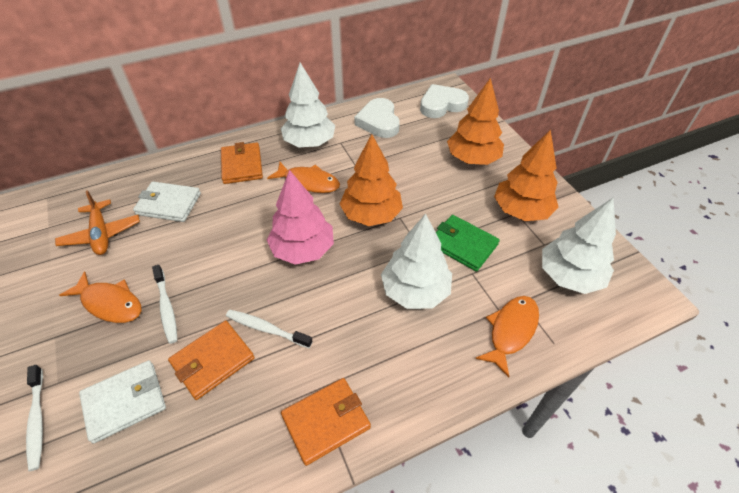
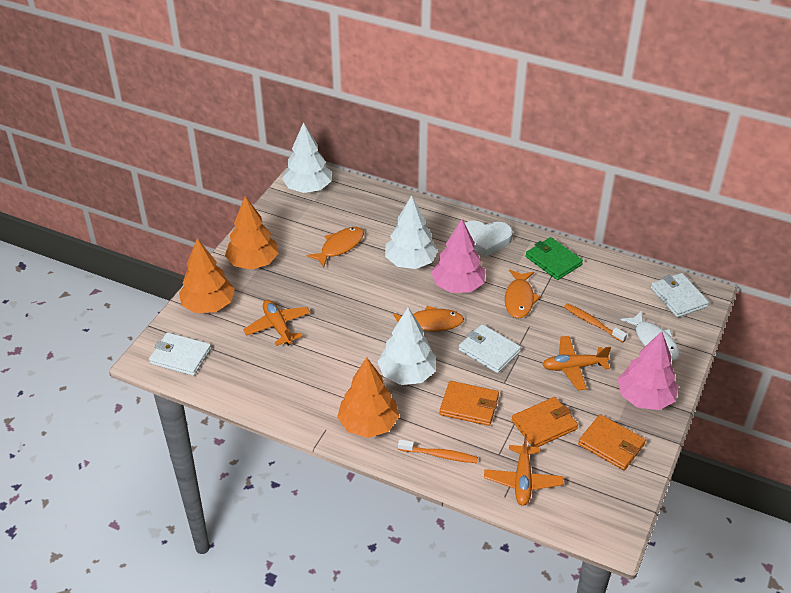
orange plane: [55,190,140,255] = 1 -> [243,300,311,346] [484,434,563,506] [543,336,611,390] = 3
orange toothbrush: none = 0 -> [398,439,478,463] [564,303,627,343] = 2
pink tree: [267,170,334,265] = 1 -> [431,219,486,293] [617,331,679,410] = 2
white fish: none = 0 -> [621,310,680,361] = 1
white heart: [354,98,400,138] [420,84,469,118] = 2 -> [465,221,513,257] = 1
white toothbrush: [26,365,43,471] [152,265,177,344] [226,310,313,348] = 3 -> none = 0
white wallet: [79,360,166,444] [133,182,201,222] = 2 -> [149,332,211,376] [459,324,521,373] [651,273,709,318] = 3

